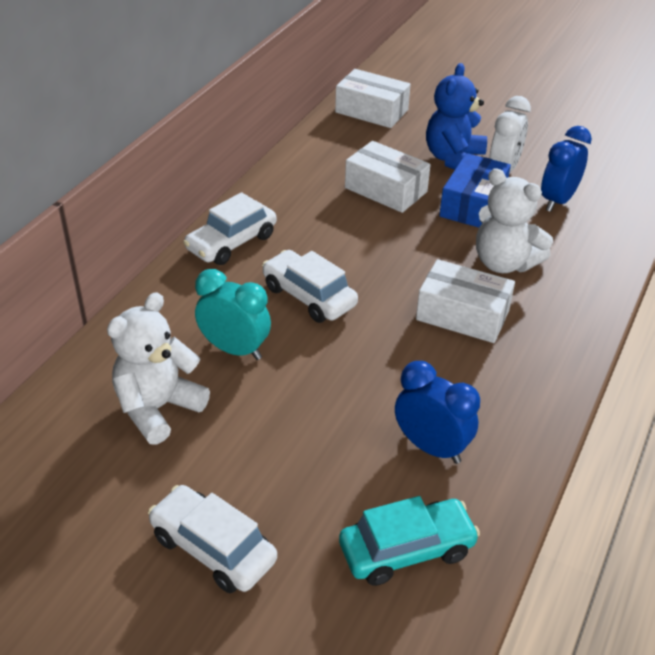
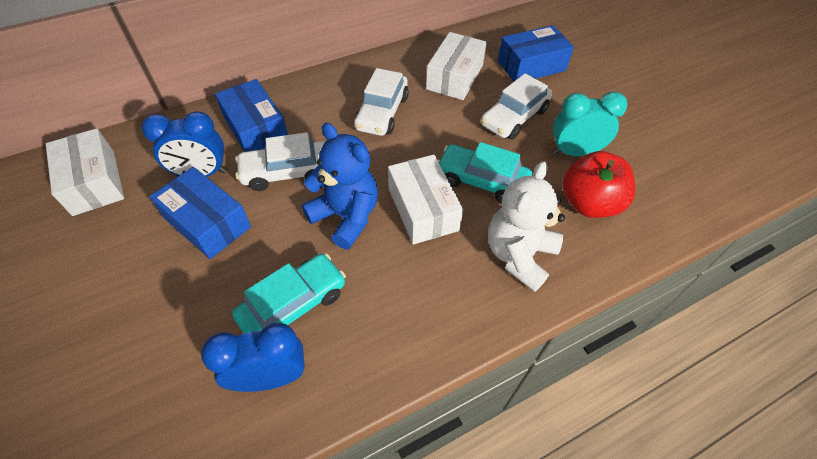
blue box: [439,153,511,228] = 1 -> [150,167,251,259] [215,79,288,152] [498,25,574,81] = 3
red apple: none = 0 -> [562,151,635,218] = 1
turquoise car: [339,496,480,586] = 1 -> [232,254,346,333] [438,142,532,203] = 2
white clock: [490,96,531,172] = 1 -> none = 0
white teddy bear: [107,292,210,445] [476,168,553,273] = 2 -> [488,161,565,292] = 1

